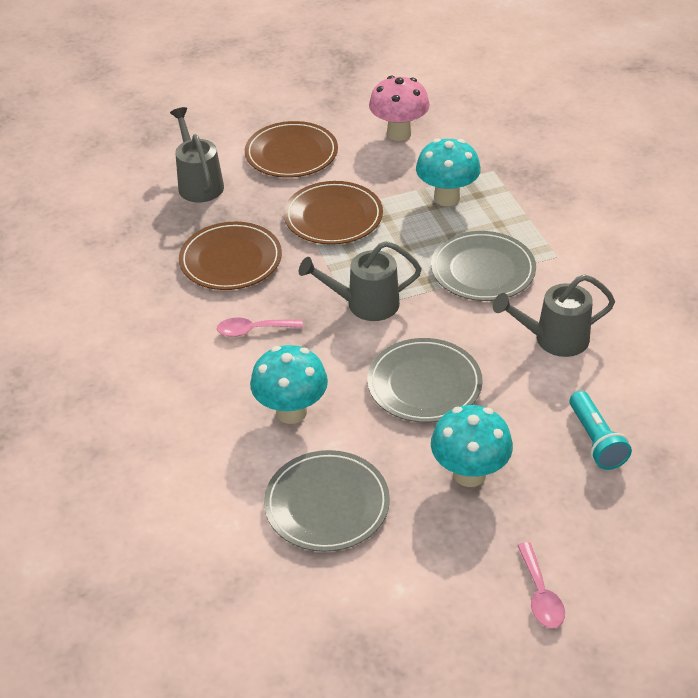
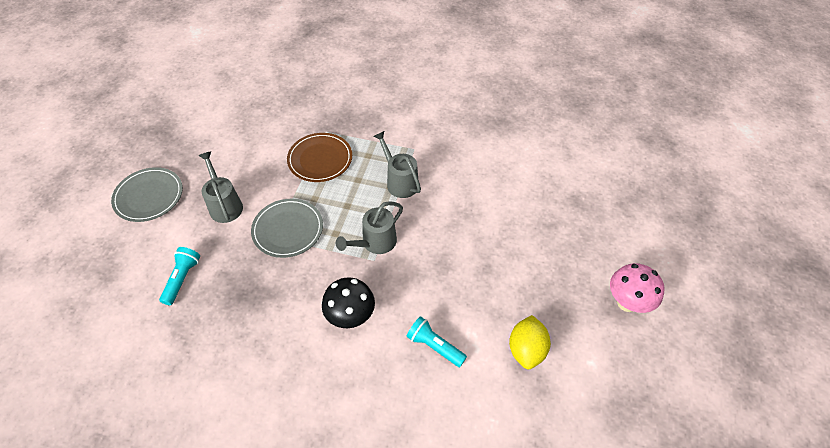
black mushroom: none = 0 -> [322,277,375,328] = 1
brown plate: [179,222,282,290] [245,121,338,178] [284,181,383,245] = 3 -> [287,133,352,182] = 1
grey plate: [264,450,390,552] [367,338,482,423] [431,231,536,301] = 3 -> [111,167,183,222] [251,199,323,258] = 2
pink spoon: [217,317,303,337] [517,542,565,628] = 2 -> none = 0
turquoise flashlight: [569,391,632,470] = 1 -> [159,247,200,305] [407,316,467,367] = 2
turquoise mushroom: [250,345,328,424] [416,138,481,206] [431,405,513,487] = 3 -> none = 0
yellow lemon: none = 0 -> [509,315,551,369] = 1

